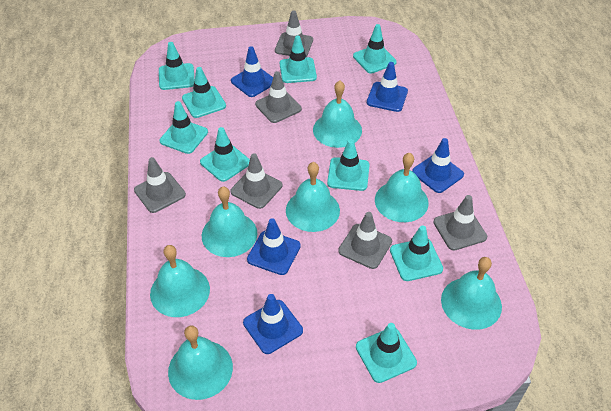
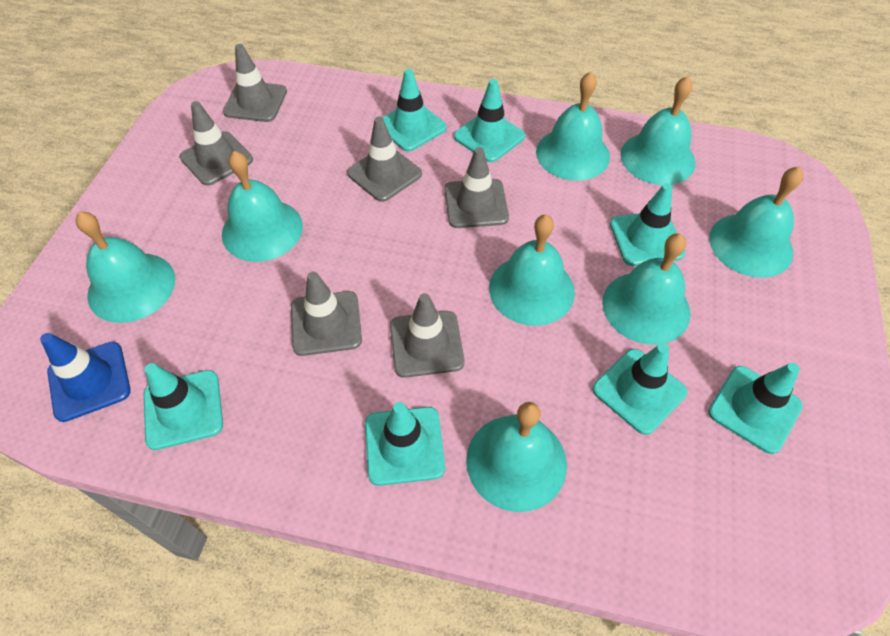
blue traffic cone: [231,46,273,97] [243,294,303,354] [247,218,301,275] [367,62,408,112] [412,138,464,193] = 5 -> [40,333,131,422] = 1
turquoise bell: [150,245,210,317] [168,325,233,400] [202,187,257,257] [286,162,340,232] [313,81,362,148] [375,153,429,222] [441,257,502,330] = 7 -> [75,211,175,323] [222,151,303,262] [466,402,567,512] [489,214,575,326] [536,72,610,181] [602,233,690,345] [620,76,696,185] [709,166,803,278] = 8
turquoise traffic cone: [159,42,195,90] [160,101,208,154] [182,67,226,118] [200,127,250,182] [280,35,317,83] [327,139,370,191] [353,24,397,73] [356,323,417,383] [390,225,443,281] = 9 -> [144,363,223,450] [365,402,445,486] [382,69,447,152] [454,79,525,162] [592,343,687,435] [610,183,685,266] [708,363,803,454] = 7

